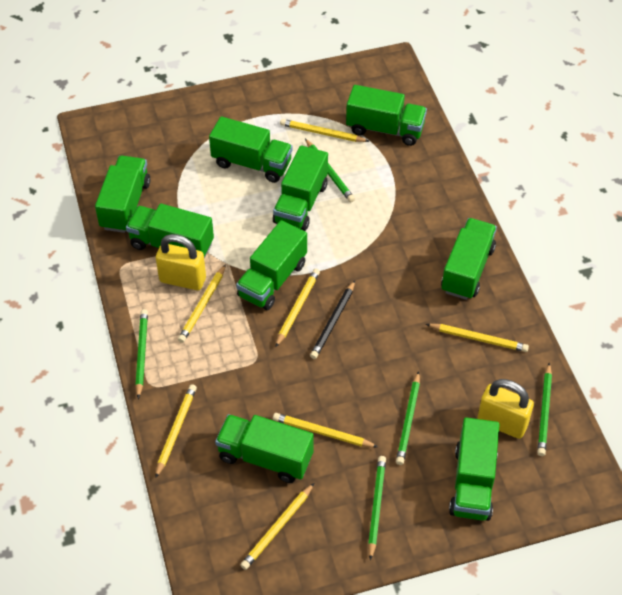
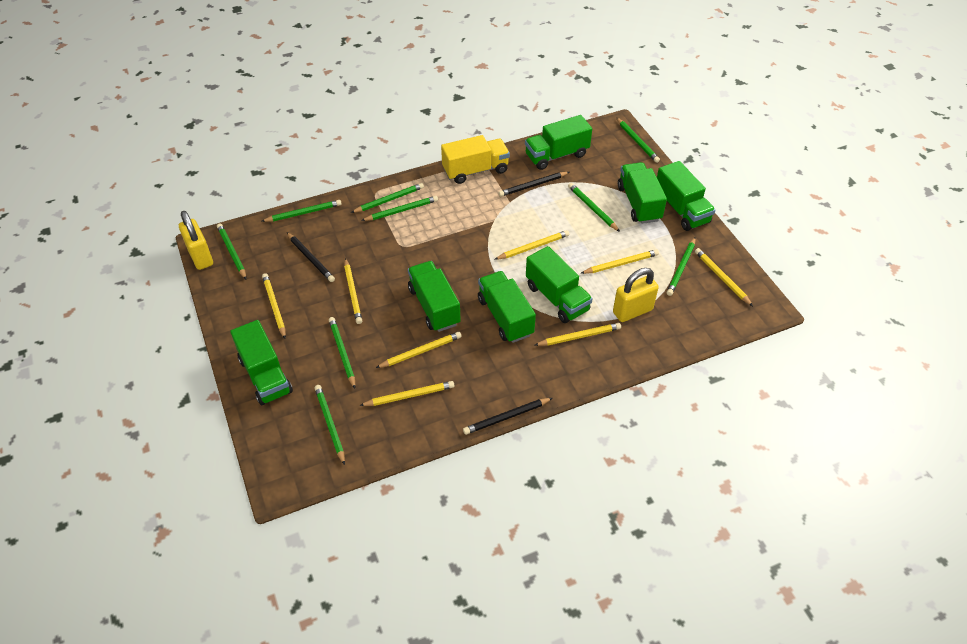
black pencil: [310,280,355,359] = 1 -> [287,232,335,282] [463,398,552,435] [499,172,569,197] = 3
green pencil: [135,309,148,399] [305,139,355,202] [368,456,386,561] [396,371,420,465] [537,363,552,456] = 5 -> [217,223,246,279] [261,200,342,222] [314,385,345,465] [329,317,356,388] [351,183,424,213] [361,196,438,221] [568,183,620,232] [616,117,660,163] [667,237,696,296] = 9
green truck: [95,156,151,233] [126,203,214,259] [209,116,293,183] [215,414,314,483] [236,220,307,310] [273,145,328,231] [346,85,427,146] [441,218,497,300] [449,417,500,521] = 9 -> [230,320,293,405] [408,261,461,332] [478,271,536,343] [525,115,592,170] [526,246,593,323] [618,162,667,224] [657,161,715,231] = 7
yellow pencil: [155,384,197,478] [178,264,226,343] [240,483,314,570] [273,413,378,447] [276,269,320,347] [280,119,369,142] [426,324,529,352] = 7 -> [262,273,286,338] [344,258,362,324] [359,381,454,406] [376,332,462,368] [494,230,569,260] [535,323,621,346] [581,249,659,274] [695,248,753,306] = 8
yellow truck: none = 0 -> [441,135,510,184] = 1

